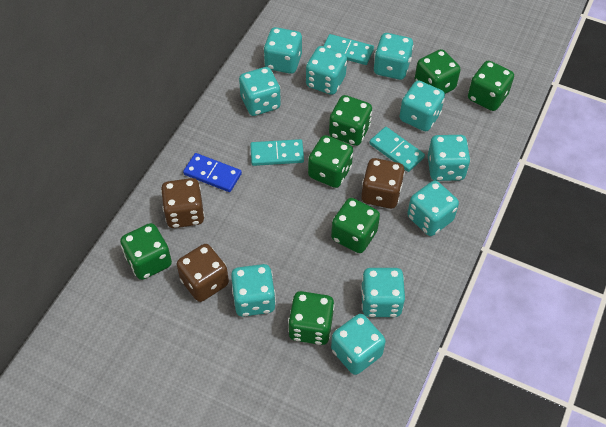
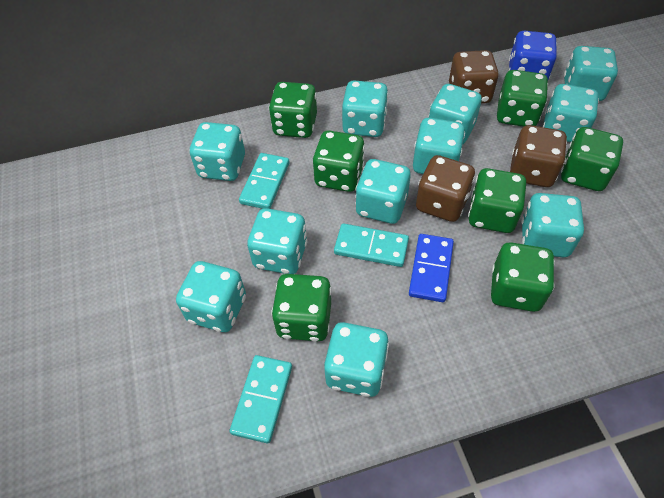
blue dice: none = 0 -> [509,31,557,79] = 1
turquoise dice: [231,264,276,317] [239,67,281,116] [264,27,302,74] [306,46,347,95] [331,314,386,375] [361,268,405,317] [374,33,414,80] [400,80,445,131] [407,181,459,236] [428,135,471,181] = 10 -> [176,261,246,332] [189,122,245,181] [247,208,307,274] [324,322,389,397] [342,81,388,137] [355,159,411,224] [413,117,465,174] [428,84,482,145] [521,193,584,257] [543,84,599,142] [564,46,618,101] = 11

